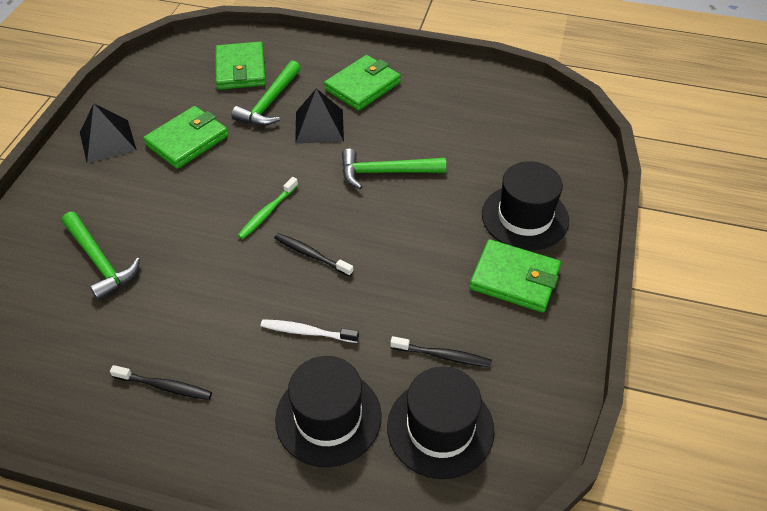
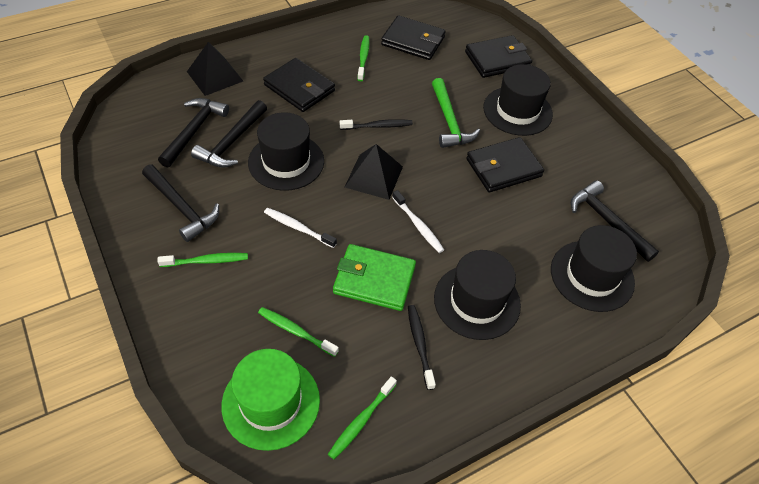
black hammer: none = 0 -> [142,165,219,242] [158,98,229,168] [191,100,267,168] [571,180,659,262] = 4
black hat: [275,356,382,467] [387,367,495,479] [482,161,569,250] = 3 -> [248,112,324,191] [434,250,521,340] [483,64,553,136] [551,225,637,312] = 4
black toothbrush: [110,365,212,400] [274,233,354,277] [390,336,492,367] = 3 -> [340,119,413,130] [408,305,436,390] = 2
black wallet: none = 0 -> [263,58,335,112] [381,15,446,60] [465,35,532,78] [466,137,544,192] = 4
green hammer: [62,212,140,301] [232,61,301,126] [342,149,446,189] = 3 -> [432,78,480,148] = 1
green hat: none = 0 -> [221,349,320,451] = 1
green toothbrush: [237,177,298,239] = 1 -> [157,253,248,267] [258,307,339,357] [328,376,397,459] [357,35,370,81] = 4
green wallet: [143,106,228,169] [215,42,266,90] [324,55,401,111] [469,239,561,313] = 4 -> [333,244,416,311] = 1
white toothbrush: [261,319,359,343] = 1 -> [264,208,337,248] [392,190,444,253] = 2

